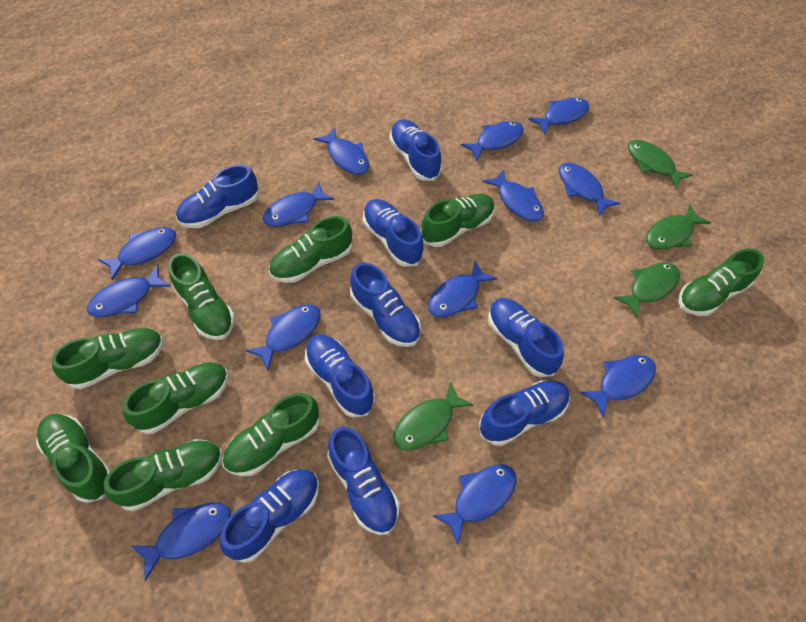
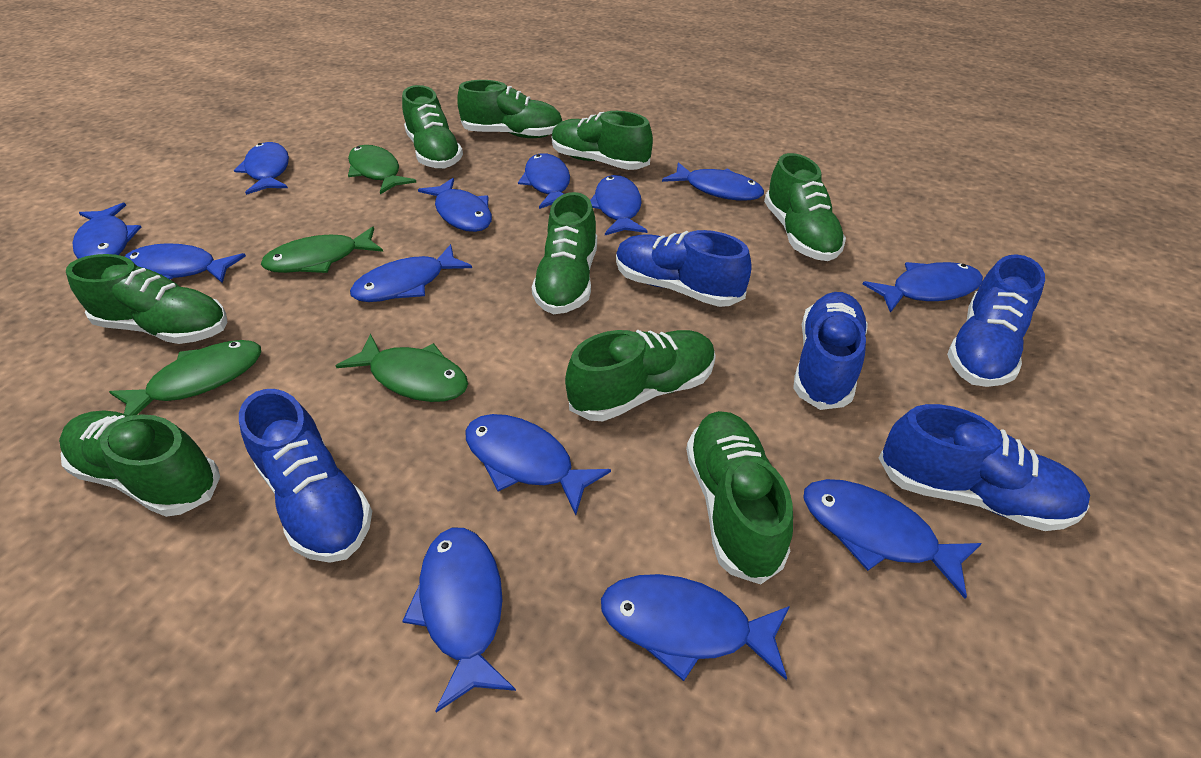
blue shoe: [176,165,258,228] [220,469,319,563] [305,334,375,418] [327,426,399,535] [350,262,421,347] [363,199,424,267] [389,119,442,181] [479,380,570,446] [488,298,564,377] = 9 -> [239,389,372,563] [616,230,751,307] [793,292,868,410] [879,404,1090,531] [947,254,1045,387] = 5

